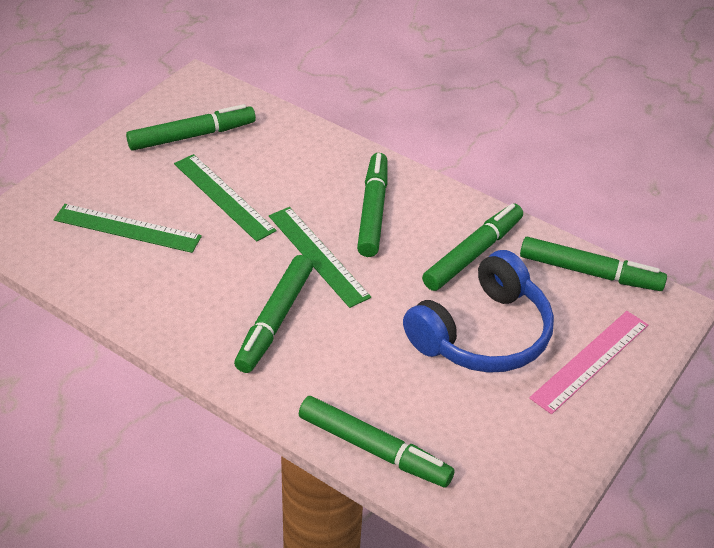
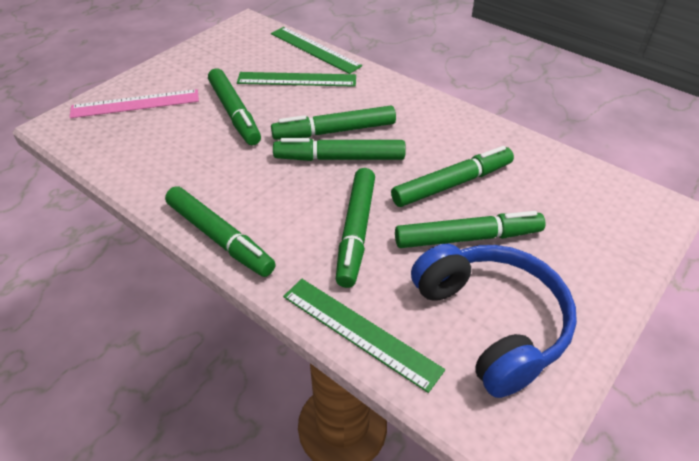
green marker: [126,104,256,151] [234,255,313,373] [299,396,455,488] [357,153,388,257] [422,203,523,291] [520,237,667,291] = 6 -> [165,186,276,277] [208,68,261,145] [271,106,396,140] [273,138,406,161] [336,168,375,288] [391,146,514,207] [395,211,545,248] = 7

